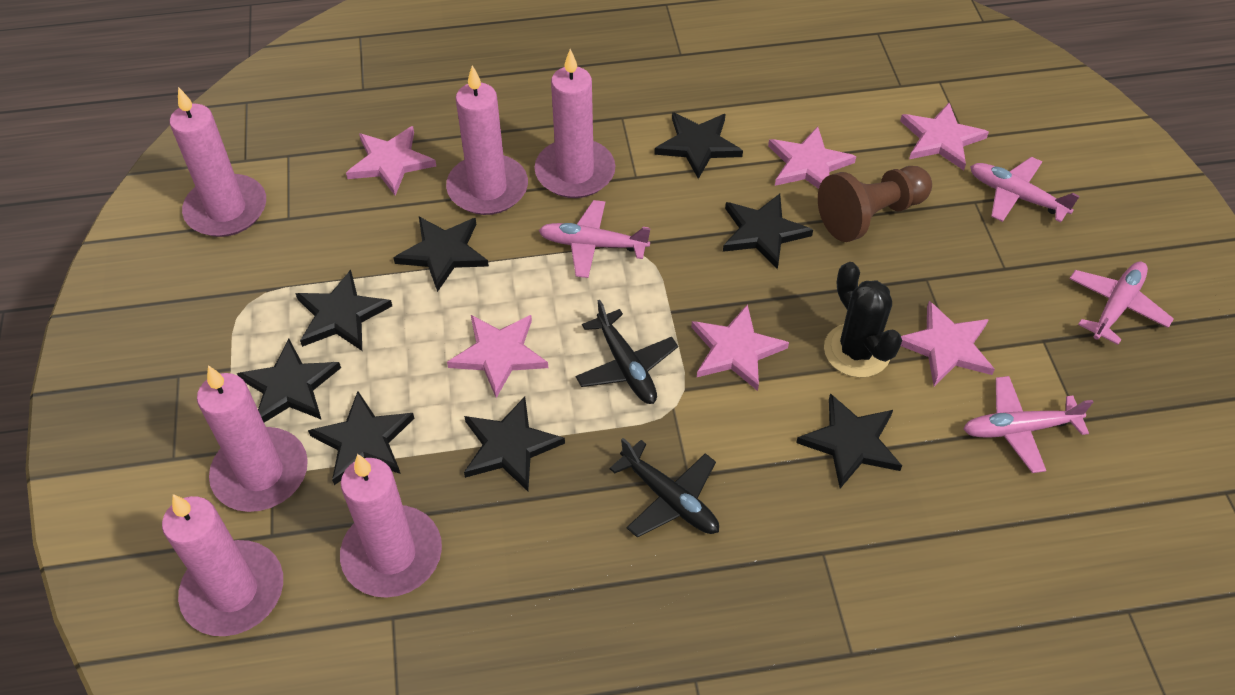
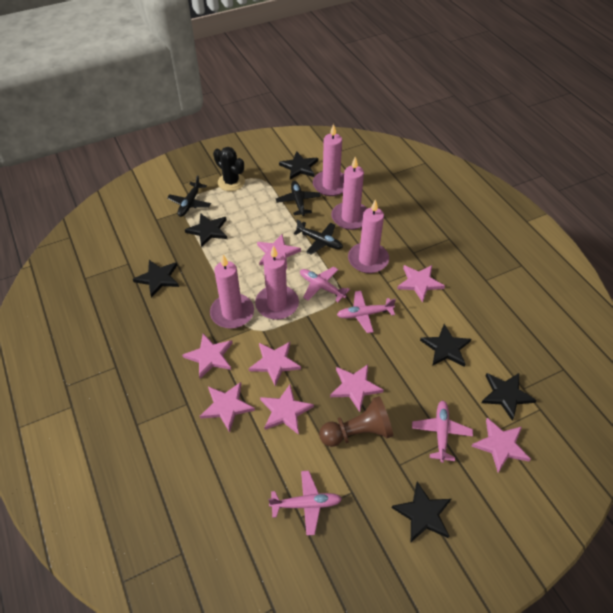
black plane: [576,300,678,404] [609,438,719,537] = 2 -> [167,175,211,217] [276,181,321,216] [293,219,343,255] = 3
black star: [237,339,341,423] [295,270,392,351] [308,391,414,485] [393,217,489,292] [464,397,565,491] [654,112,743,179] [723,194,813,269] [796,393,902,488] = 8 -> [133,260,179,298] [185,213,227,247] [279,151,318,180] [392,482,451,542] [420,324,471,367] [481,373,537,420] = 6
pink candle: [162,494,283,636] [170,87,266,237] [197,365,308,512] [340,454,442,598] [446,65,528,215] [534,49,615,198] = 6 -> [210,255,254,329] [255,245,299,320] [313,124,344,196] [331,156,367,230] [348,199,389,273] = 5
pink star: [346,126,436,196] [447,315,548,398] [691,304,789,391] [768,127,856,189] [900,103,989,170] [901,301,995,386] = 6 -> [182,334,233,379] [200,382,255,433] [249,342,301,386] [257,234,301,269] [260,385,314,435] [330,364,384,412] [397,265,445,302] [472,418,531,472] = 8

